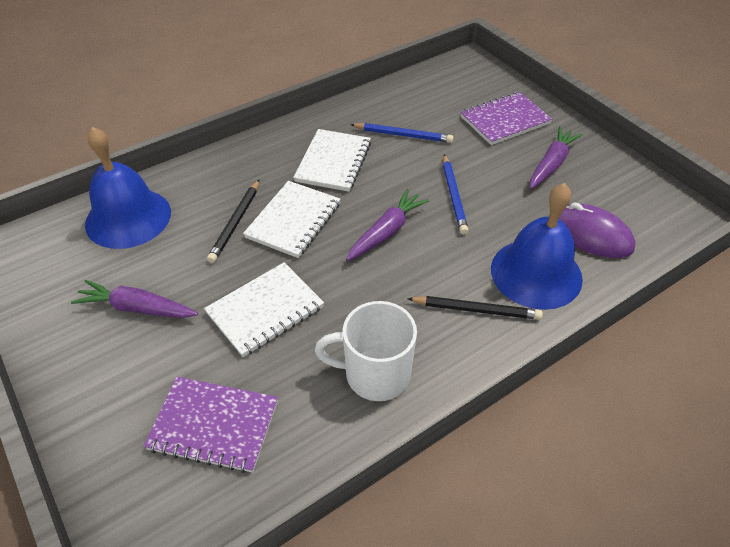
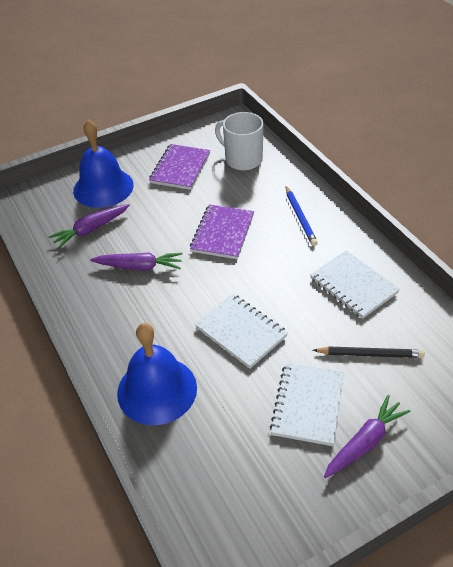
black pencil: [207,180,259,263] [407,296,543,320] = 2 -> [313,347,425,358] = 1
blue pencil: [351,123,453,143] [443,154,469,234] = 2 -> [286,186,318,246] = 1
purple mouse: [559,203,636,258] = 1 -> none = 0

